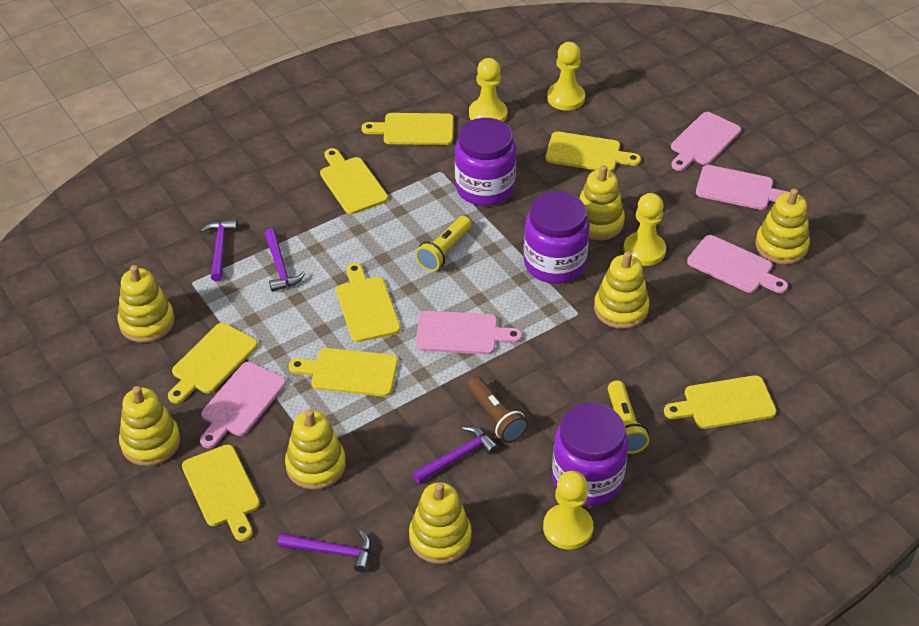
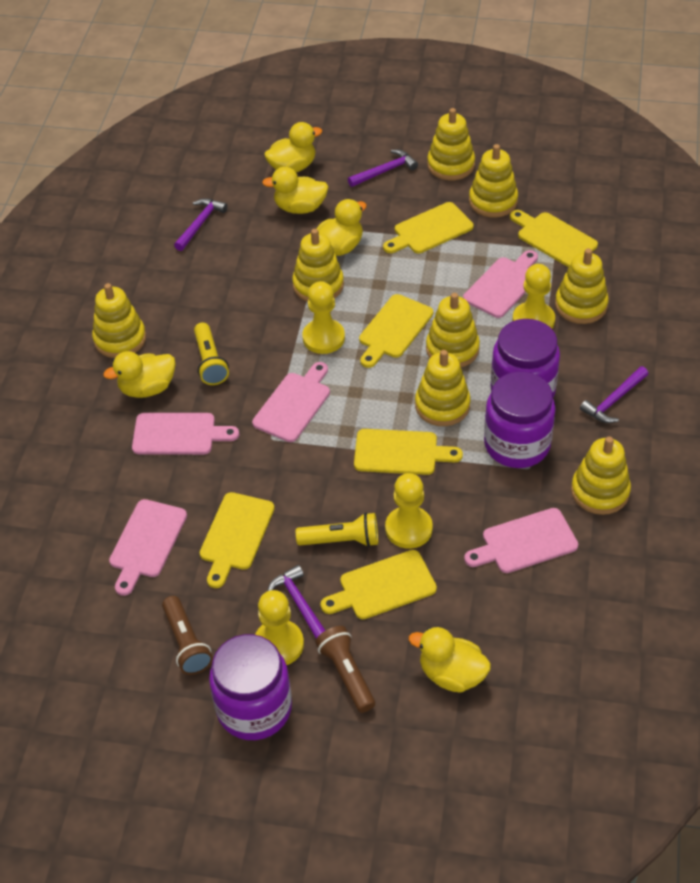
brown flashlight: [466,376,528,443] = 1 -> [162,596,213,675] [315,626,375,713] = 2
yellow cutting board: [168,323,258,404] [182,445,260,541] [289,348,398,397] [320,148,388,214] [336,263,401,342] [361,113,454,145] [545,132,641,172] [664,375,776,429] = 8 -> [200,492,274,588] [320,550,437,619] [354,429,463,475] [359,294,433,368] [383,202,473,253] [510,210,598,267] = 6
yellow duck: none = 0 -> [103,351,176,398] [262,167,329,214] [264,122,322,173] [316,199,367,256] [409,627,491,693] = 5
yellow stacking toy: [117,265,175,343] [119,386,180,466] [285,409,346,490] [409,482,472,564] [579,165,625,240] [594,251,650,329] [755,189,810,264] = 7 -> [92,283,146,358] [292,229,344,302] [415,350,471,426] [426,293,480,367] [427,108,475,180] [469,144,518,218] [555,248,609,324] [571,437,631,515] = 8

